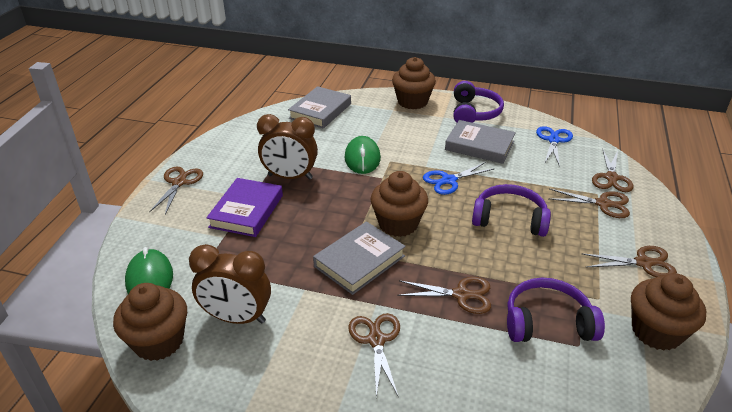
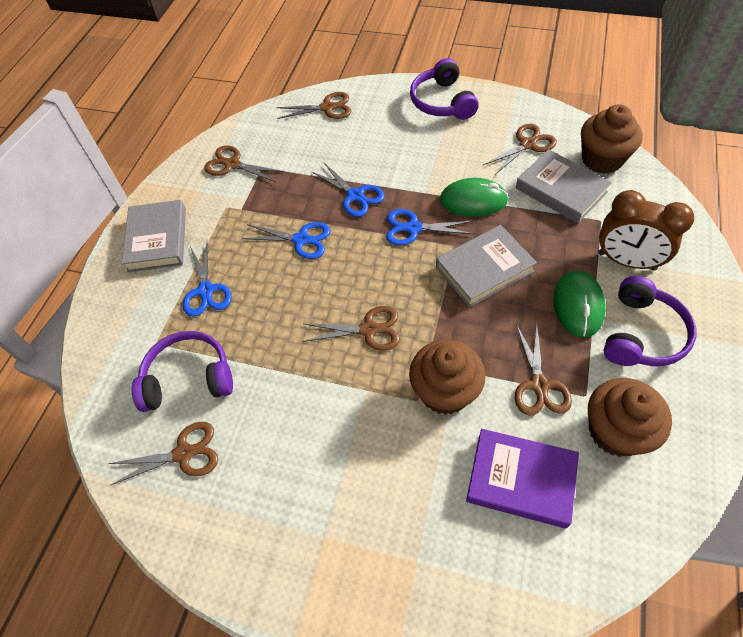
blue scissors: [423,162,495,195] [536,126,573,167] = 2 -> [183,243,232,317] [242,222,331,259] [311,162,385,217] [386,209,474,245] = 4
brown clock: [189,244,271,324] [257,114,318,180] = 2 -> [598,190,694,270] = 1
brown cupcake: [113,283,187,361] [371,171,428,237] [392,57,436,109] [631,273,706,351] = 4 -> [409,340,486,415] [581,104,643,174] [588,378,672,457] = 3

